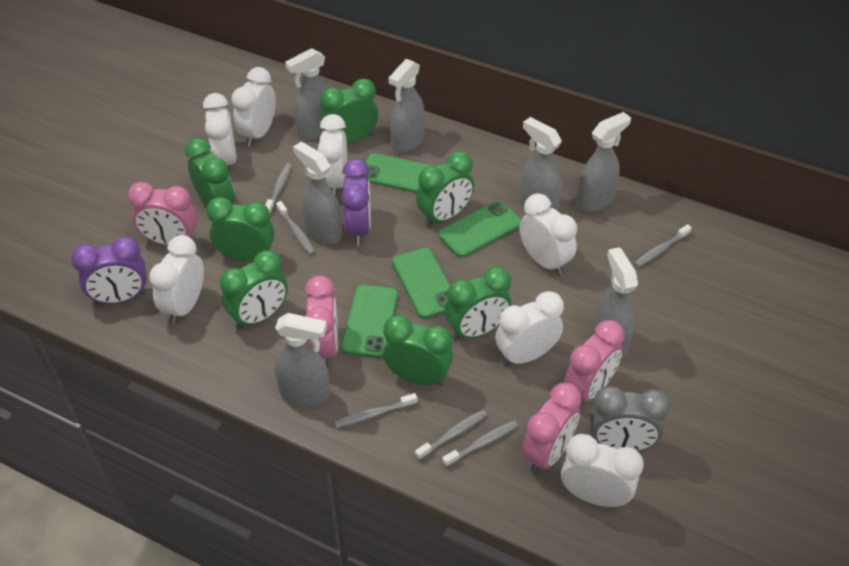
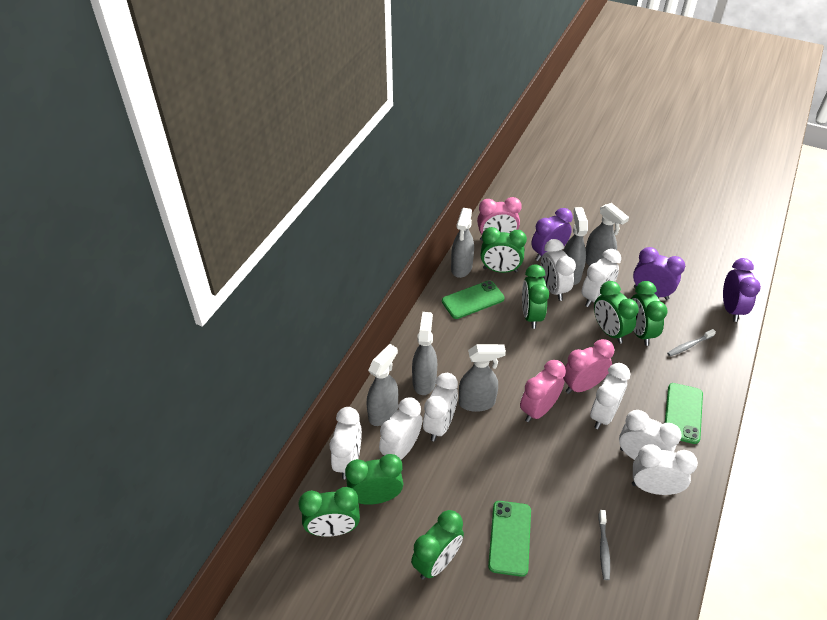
green phone: [341,285,398,358] [364,153,437,193] [392,248,450,319] [438,201,521,257] = 4 -> [442,281,505,319] [488,501,531,577] [665,383,703,444] = 3
grey clock: [590,386,670,451] = 1 -> none = 0
grey spray bottle: [275,313,330,406] [285,48,329,140] [293,142,342,244] [389,59,425,153] [520,117,562,211] [576,112,631,212] [593,247,638,360] = 7 -> [367,344,398,426] [412,312,437,395] [451,208,474,278] [459,344,506,412] [564,207,588,285] [586,203,629,266] = 6
grey toothbrush: [265,163,292,214] [276,201,315,255] [334,393,417,428] [415,410,487,460] [442,421,518,467] [634,224,692,267] = 6 -> [598,510,610,580] [667,329,716,356] = 2
pink clock: [128,182,197,246] [305,275,338,368] [522,383,582,474] [564,320,625,401] = 4 -> [477,197,522,241] [520,360,566,422] [563,339,614,394] = 3
purple clock: [71,237,147,304] [341,159,371,245] = 2 -> [531,208,573,261] [633,247,685,300] [723,258,761,322] = 3
white clock: [149,235,204,324] [203,93,237,175] [231,67,276,147] [317,114,347,198] [495,291,564,366] [520,193,577,276] [561,434,644,507] = 7 -> [330,407,362,479] [379,397,422,460] [423,373,458,441] [541,239,576,301] [582,249,621,307] [590,363,630,429] [619,410,682,460] [632,444,698,495] = 8

